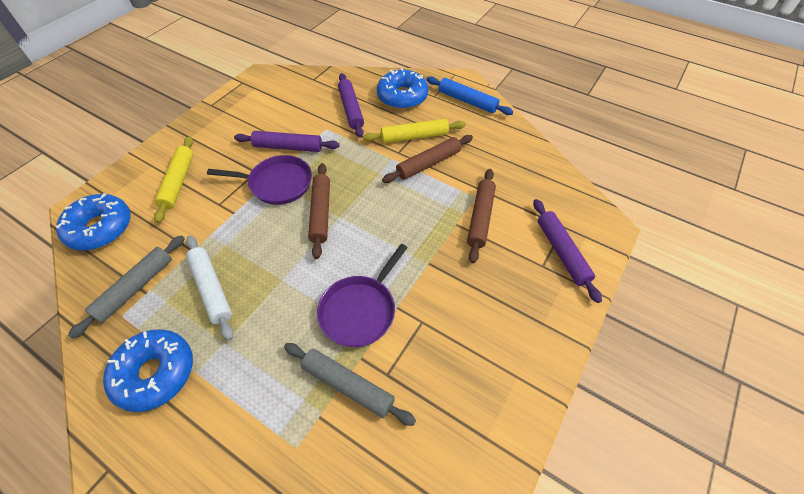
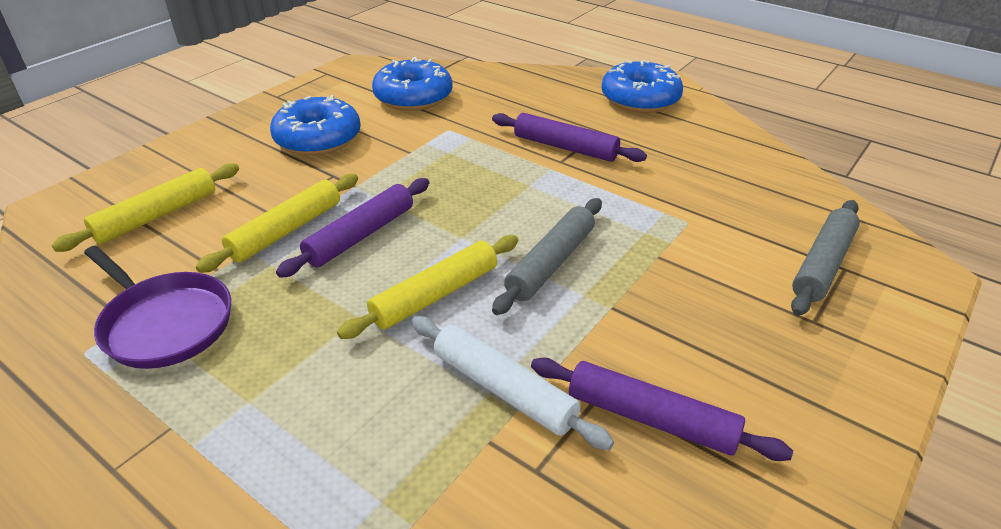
blue rolling pin: [427,76,513,115] = 1 -> none = 0
brown rolling pin: [308,163,330,259] [382,135,473,183] [467,169,496,263] = 3 -> none = 0
purple pan: [207,155,312,205] [317,244,408,347] = 2 -> [84,245,231,369] = 1
yellow rolling pin: [154,136,193,223] [363,119,466,143] = 2 -> [52,163,239,252] [196,174,358,273] [337,235,518,339] = 3

